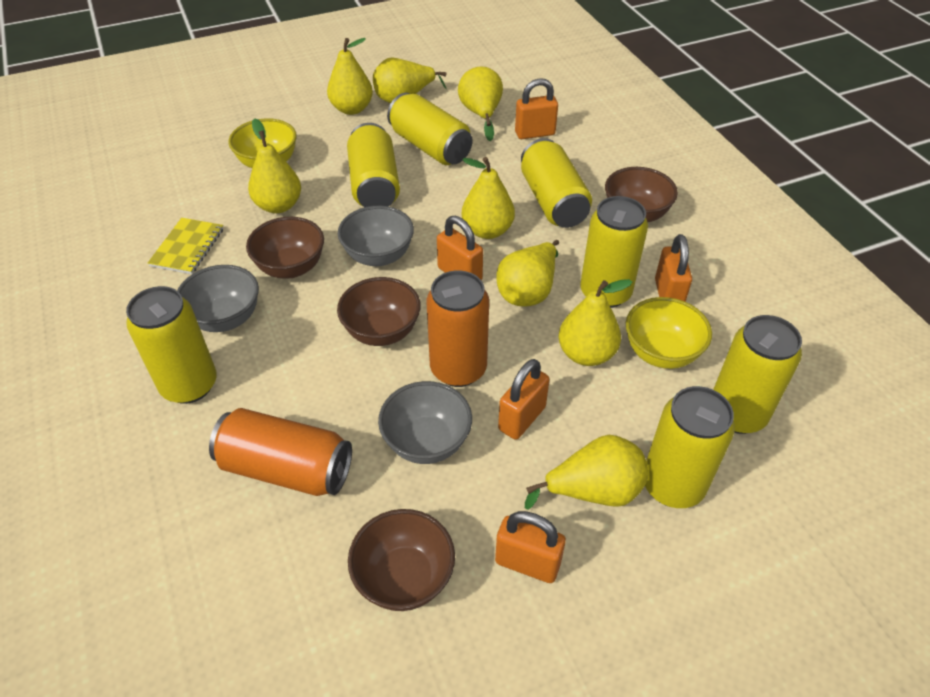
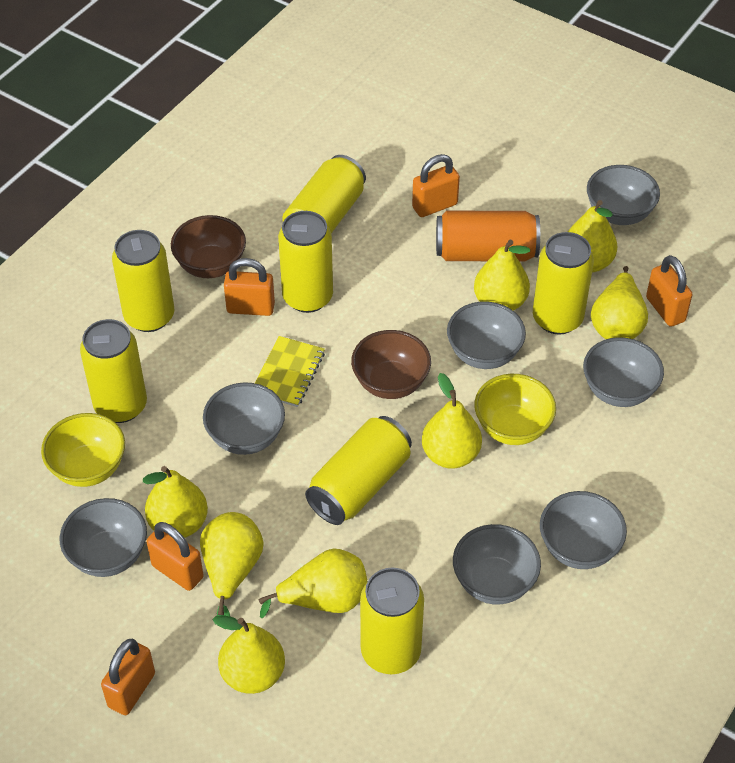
brown bowl: [246,217,324,279] [337,277,421,346] [348,509,455,611] [605,167,678,222] = 4 -> [171,215,246,278] [351,330,431,399] = 2
grey bowl: [177,265,259,332] [338,206,414,266] [378,381,472,464] = 3 -> [60,498,147,577] [203,382,285,455] [447,301,526,369] [453,524,541,605] [540,491,627,569] [583,337,664,407] [587,165,660,225] = 7
orange can: [209,408,352,496] [427,270,489,387] = 2 -> [436,211,540,262] = 1

